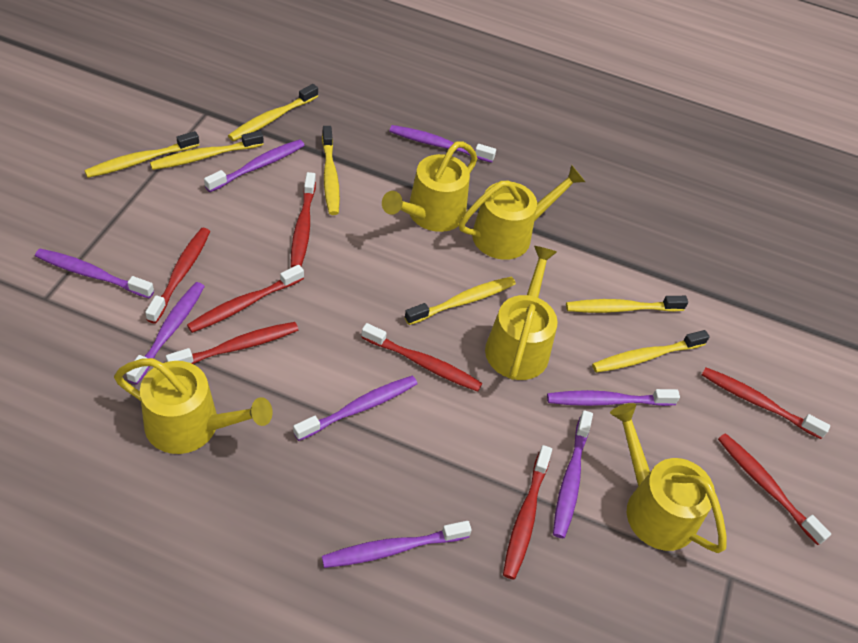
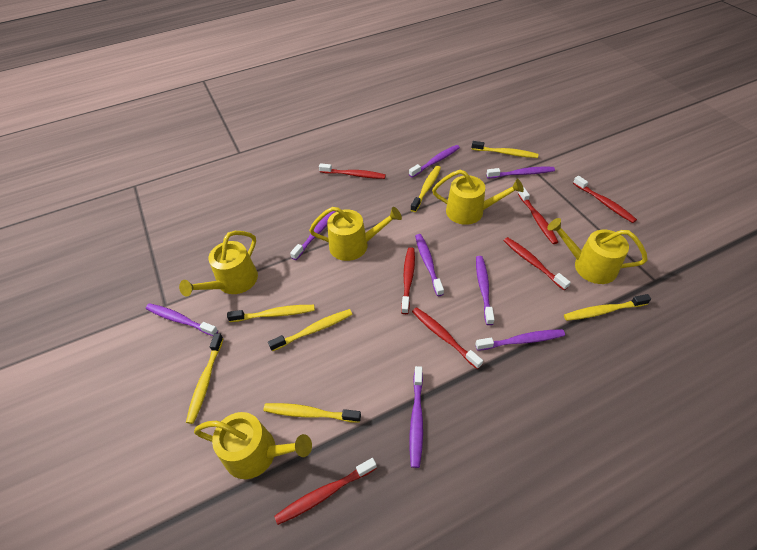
red toothbrush: [145,228,210,324] [166,322,298,364] [187,265,304,333] [291,172,316,267] [361,323,482,392] [503,445,552,580] [702,367,830,439] [718,433,831,545] = 8 -> [274,458,377,525] [319,163,386,179] [401,247,415,314] [412,307,483,369] [504,237,571,290] [518,187,558,244] [573,176,637,223] = 7

